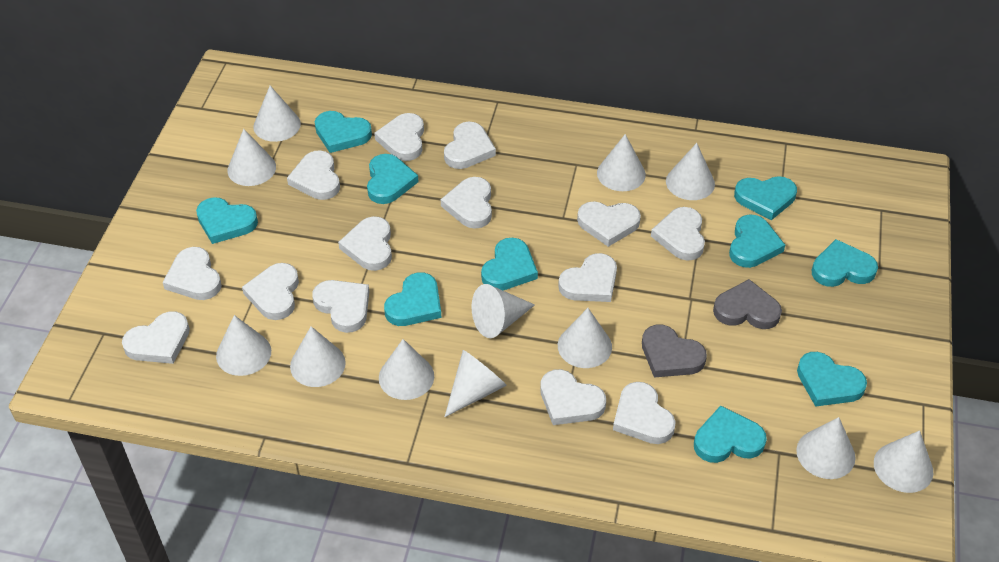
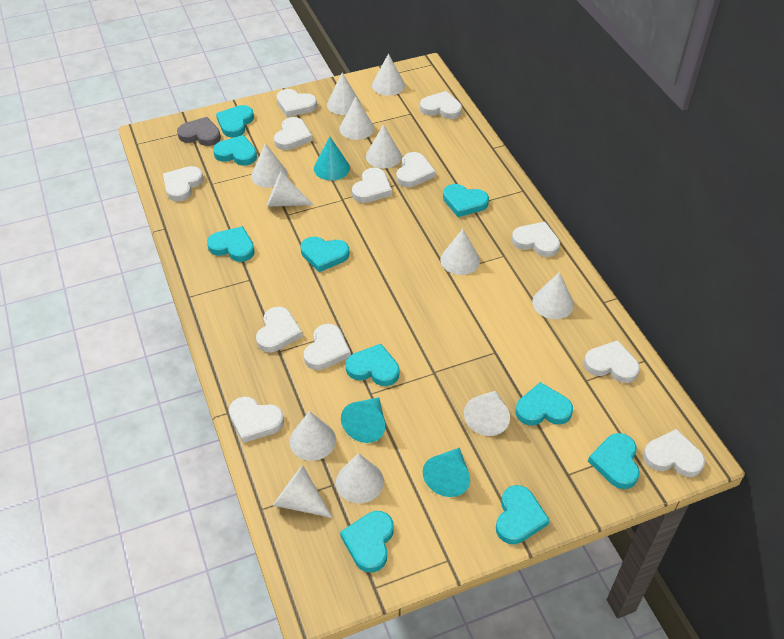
grey heart: [642,325,707,377] [713,279,782,329] = 2 -> [177,117,221,146] = 1
turquoise cone: none = 0 -> [314,137,350,181] [341,397,385,443] [423,447,470,497] = 3
white heart: [122,311,190,364] [163,247,222,300] [242,263,299,320] [287,150,340,200] [312,280,369,333] [338,216,392,271] [374,113,424,161] [441,177,492,229] [444,121,496,169] [540,369,606,425] [558,253,617,302] [577,202,641,247] [613,382,676,444] [651,207,705,261] = 14 -> [163,166,203,202] [229,397,284,443] [256,307,303,352] [274,117,313,150] [277,89,317,117] [303,324,351,370] [352,168,392,203] [396,152,436,187] [420,91,462,119] [512,222,560,257] [584,340,640,383] [643,429,705,477] = 12

